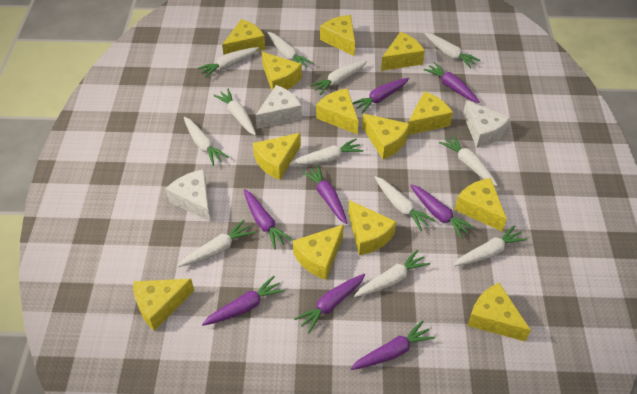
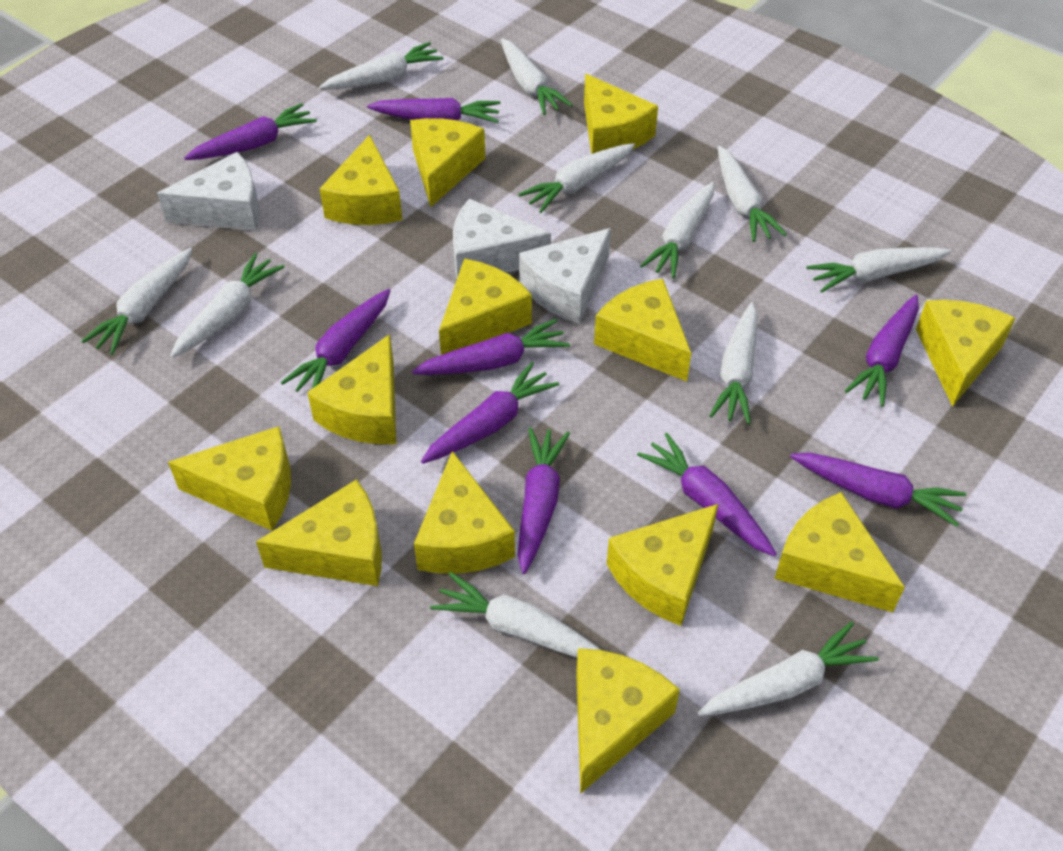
purple carrot: [202,276,285,326] [244,189,292,249] [294,274,365,333] [302,165,347,224] [350,321,435,370] [353,78,409,114] [410,184,475,239] [423,62,480,103] = 8 -> [184,103,317,160] [280,289,391,392] [367,98,500,123] [412,319,570,375] [421,362,559,464] [518,427,570,574] [637,433,777,556] [790,453,966,527] [845,295,919,407] = 9
white carrot: [177,220,255,267] [184,117,229,166] [197,47,259,78] [213,89,256,135] [268,32,313,67] [289,138,363,165] [310,60,367,95] [354,250,430,297] [375,176,435,231] [424,33,481,69] [439,135,498,186] [453,225,527,266] = 12 -> [81,248,192,355] [170,253,284,358] [319,42,443,90] [430,572,601,658] [501,38,572,115] [519,143,635,213] [640,182,714,278] [698,622,879,716] [709,302,758,424] [718,146,787,242] [806,247,951,293] = 11

